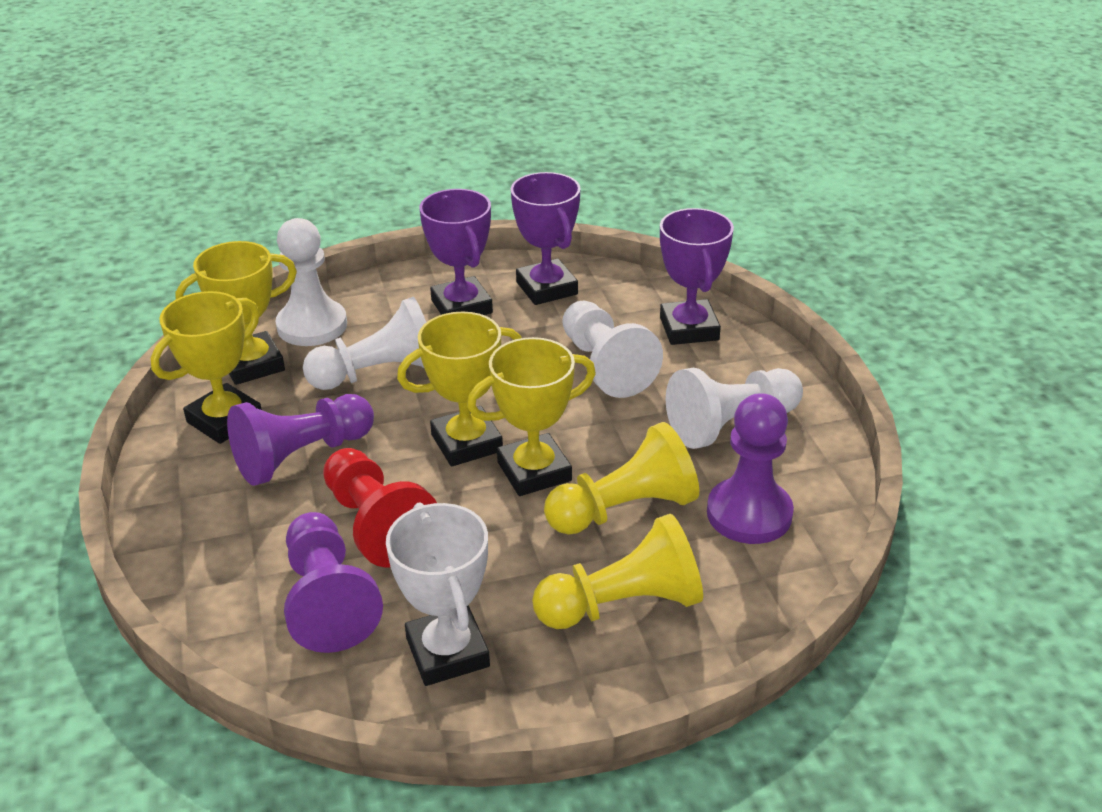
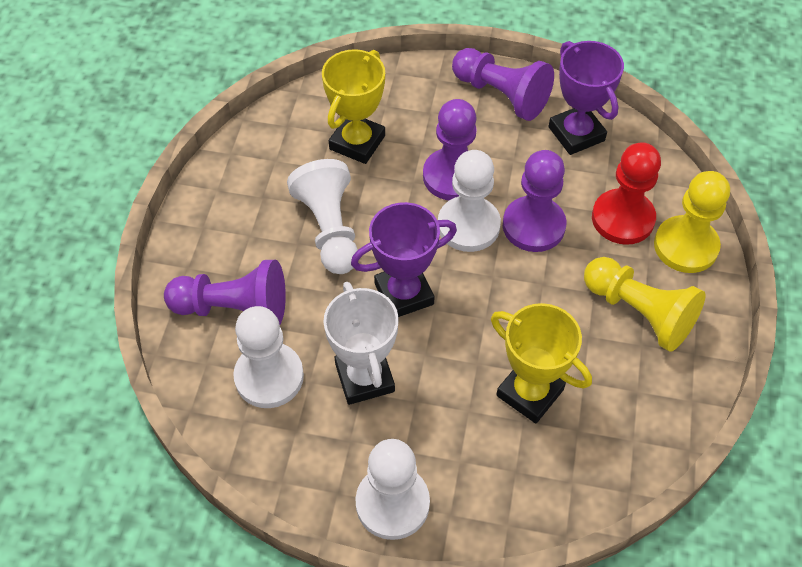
purple pawn: [227,394,374,486] [284,512,383,653] [707,393,794,544] = 3 -> [164,260,286,325] [423,99,477,200] [452,48,554,121] [503,150,567,252] = 4
purple trophy: [420,189,493,315] [511,172,581,305] [660,208,734,345] = 3 -> [351,202,457,317] [549,41,624,155] = 2
yellow trophy: [151,291,262,444] [175,241,297,385] [397,312,522,467] [467,337,596,496] = 4 -> [322,49,385,164] [491,303,592,423] = 2

